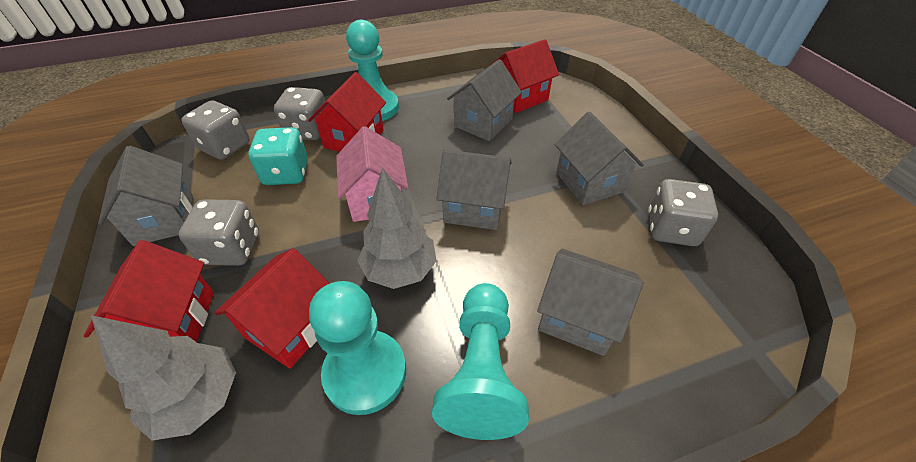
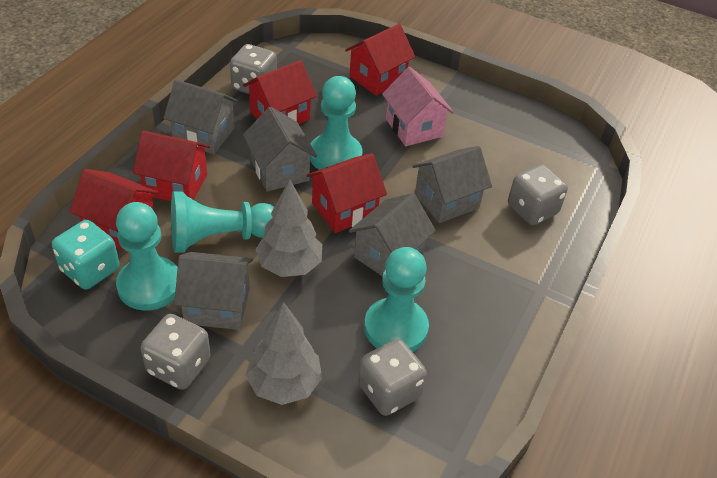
red house: [84,240,214,342] [214,248,330,369] [308,72,386,152] [489,39,559,113] = 4 -> [69,169,158,252] [133,131,210,201] [243,60,317,124] [307,153,387,233] [345,24,415,96] = 5
turquoise pawn: [309,281,406,415] [346,20,399,121] [432,283,529,440] = 3 -> [116,202,178,311] [171,191,274,253] [310,76,362,170] [364,247,429,352] = 4

